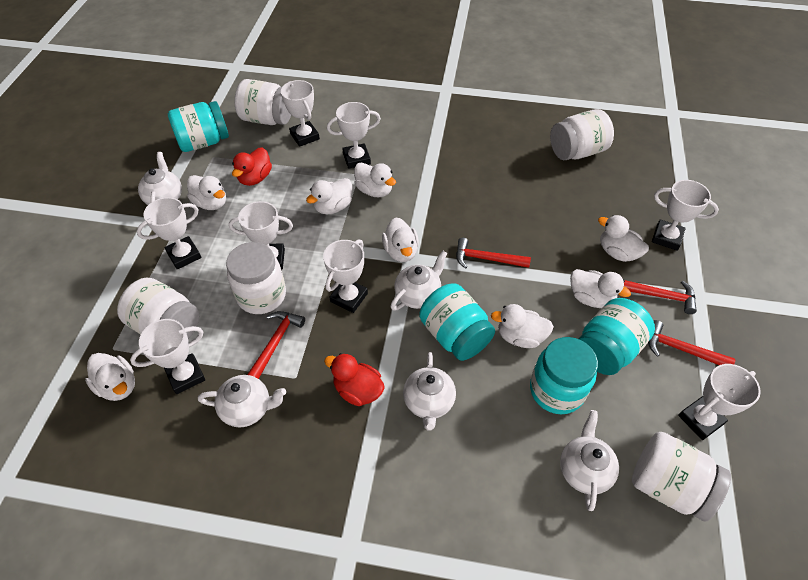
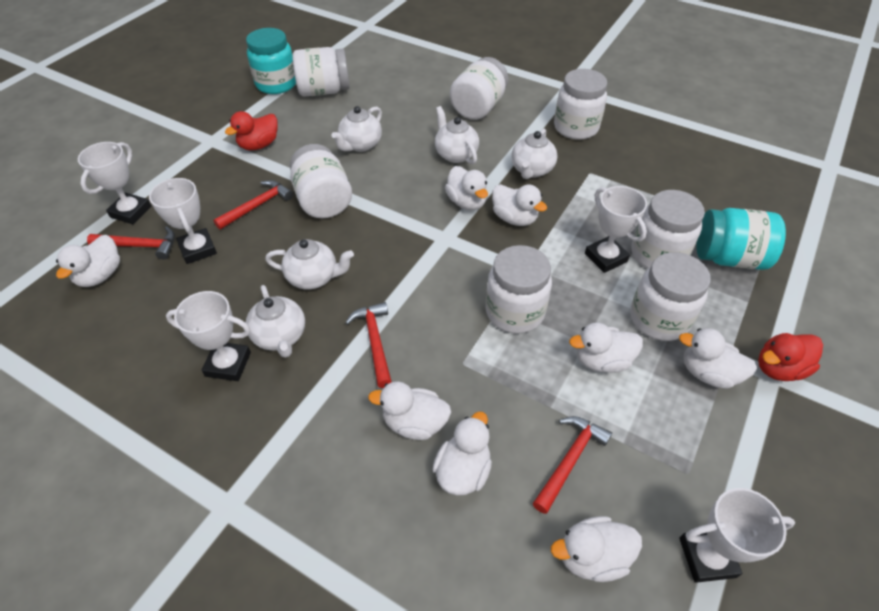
turquoise jar: [168,101,229,152] [419,283,495,361] [530,337,598,414] [579,298,655,375] = 4 -> [246,28,296,94] [696,208,786,270] = 2
white jar: [117,278,199,339] [226,242,286,314] [235,79,291,125] [550,109,614,160] [632,432,731,521] = 5 -> [290,144,352,218] [292,47,350,97] [450,57,508,120] [486,245,552,334] [554,69,607,140] [630,252,711,341] [632,190,705,269] = 7
white trophy: [130,319,205,394] [137,197,201,269] [229,201,293,269] [281,80,320,147] [323,239,368,313] [327,102,381,169] [652,180,719,251] [678,364,761,440] = 8 -> [78,142,151,224] [149,178,217,264] [166,291,251,381] [585,186,647,273] [679,488,795,583] = 5

